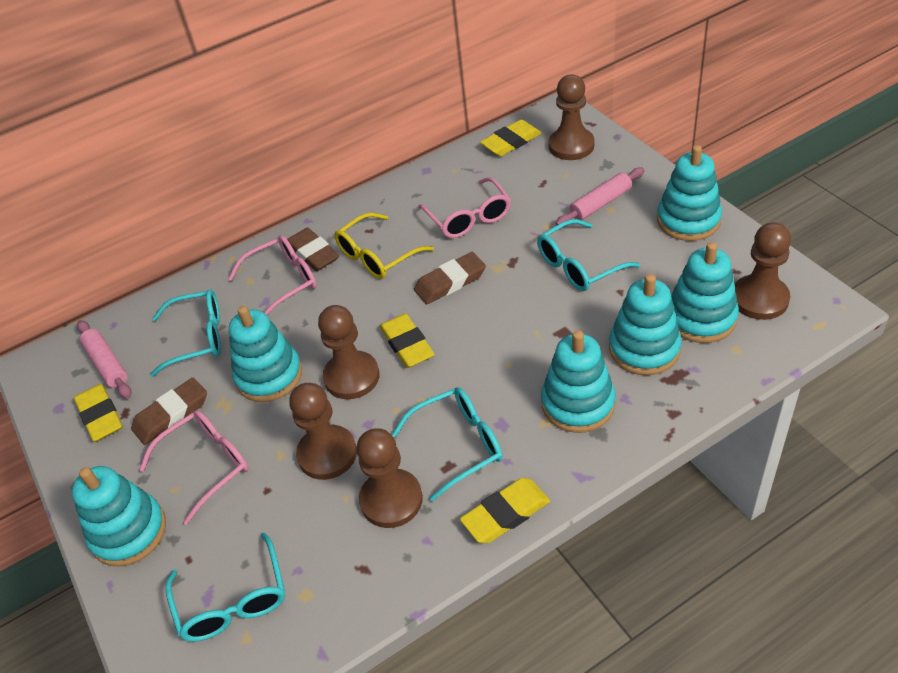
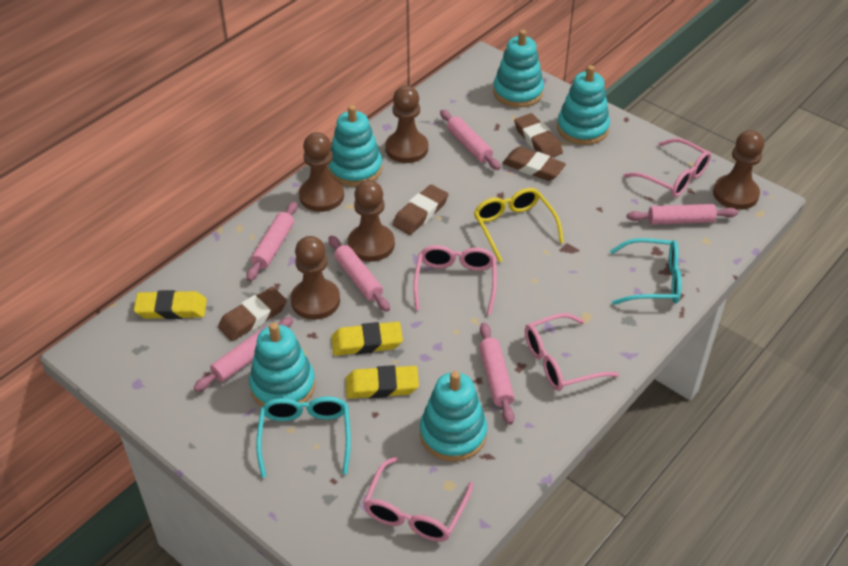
brown eraser: [131,378,207,445] [287,228,339,271] [414,252,486,304] = 3 -> [218,287,287,341] [392,184,448,235] [502,147,566,181] [514,113,563,158] = 4
pink glasses: [139,410,249,525] [228,235,317,315] [418,177,511,238] = 3 -> [363,457,473,542] [413,245,497,315] [525,313,619,391] [624,138,711,197] = 4
pink rolling pin: [77,320,131,399] [555,167,645,226] = 2 -> [193,317,293,392] [246,201,298,281] [328,235,390,312] [440,110,501,170] [479,323,515,425] [627,204,738,225] = 6
turquoise glasses: [150,290,221,377] [165,533,285,642] [392,387,502,501] [537,219,640,291] = 4 -> [256,396,351,478] [610,238,682,305] = 2
turquoise stacking toy: [72,466,166,567] [229,306,302,402] [541,330,615,433] [609,274,682,375] [657,145,722,241] [671,242,739,343] = 6 -> [249,322,315,407] [328,105,382,187] [420,371,487,462] [493,29,544,108] [557,65,610,145] = 5
yellow eraser: [74,384,123,442] [379,313,435,368] [460,478,550,543] [480,119,542,156] = 4 -> [134,290,207,319] [331,322,403,356] [346,365,419,399] = 3

